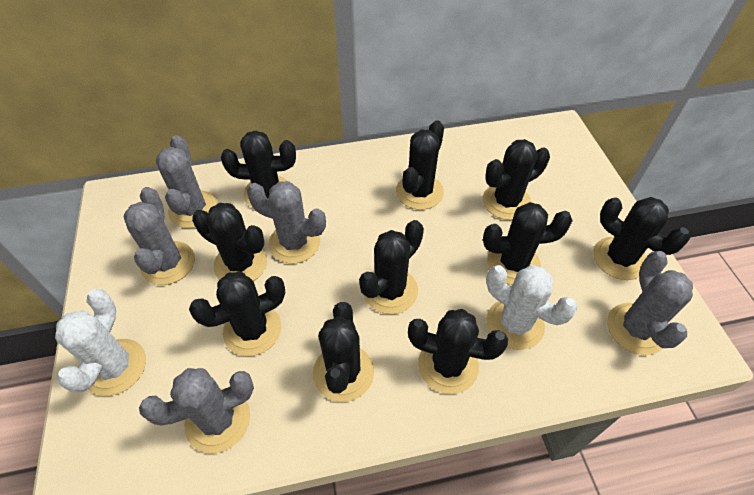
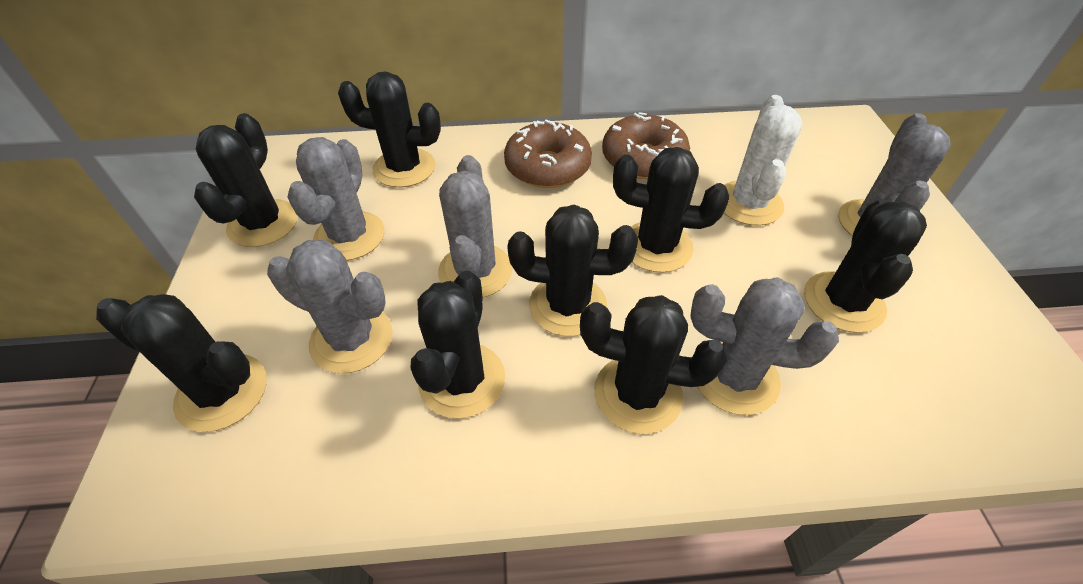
black cactus: [189,272,285,356] [192,203,267,281] [221,130,296,209] [313,302,374,402] [359,220,424,314] [396,120,444,210] [408,309,508,394] [483,139,550,220] [483,202,573,285] [593,197,690,280] = 10 -> [96,294,267,432] [194,113,298,247] [338,71,441,187] [410,271,505,418] [507,205,638,336] [580,295,727,434] [613,147,729,273] [804,199,927,333] = 8
brown donut: none = 0 -> [504,119,592,188] [602,112,690,179] = 2
white cactus: [55,289,146,396] [486,265,578,350] = 2 -> [724,95,802,226] = 1

